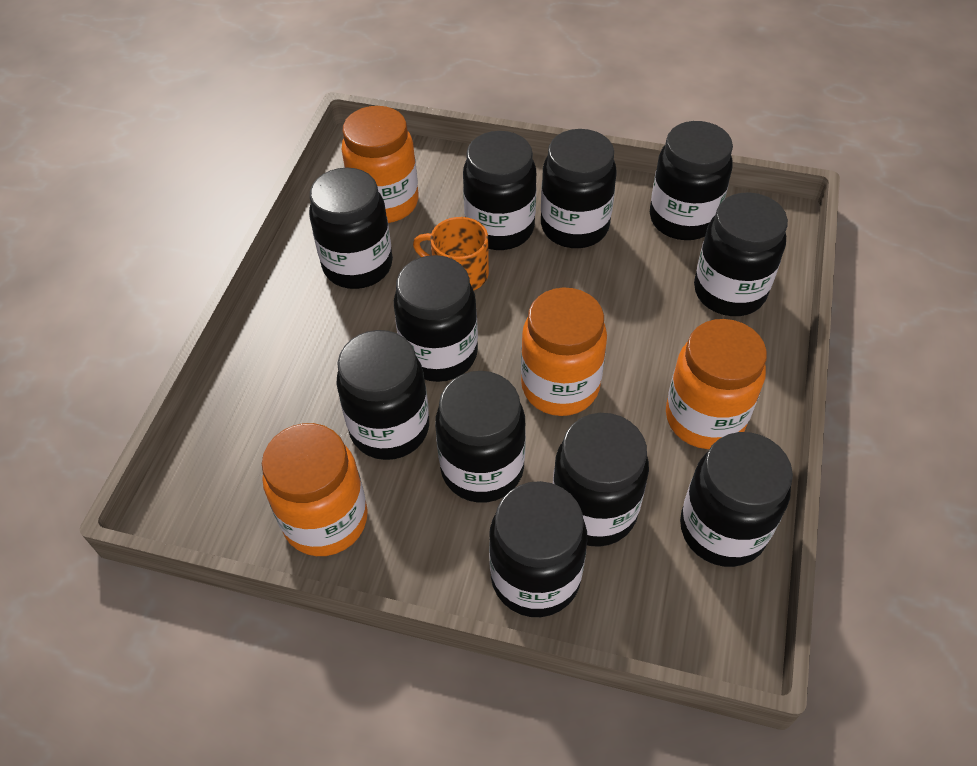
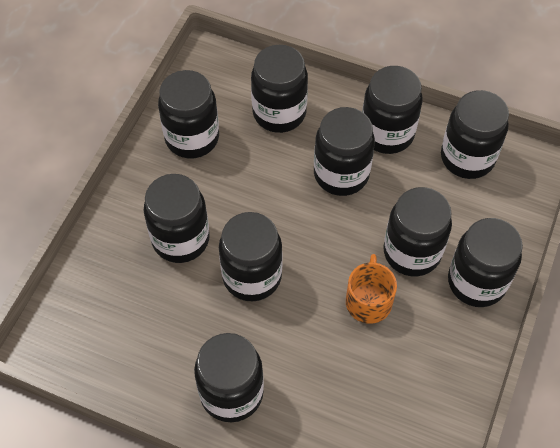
black jar: [309,168,393,289] [336,330,429,460] [394,255,478,382] [435,371,526,503] [463,131,536,250] [489,481,587,617] [541,129,617,248] [553,413,649,547] [650,121,733,240] [680,432,793,567] [694,192,788,316] = 11 -> [144,174,210,263] [158,70,219,159] [194,333,264,422] [219,212,283,301] [251,45,308,133] [314,107,375,196] [362,66,423,154] [383,187,452,276] [441,90,509,179] [448,218,523,307] = 10
orange jar: [262,423,368,556] [342,106,418,223] [521,288,607,416] [666,319,767,449] = 4 -> none = 0

